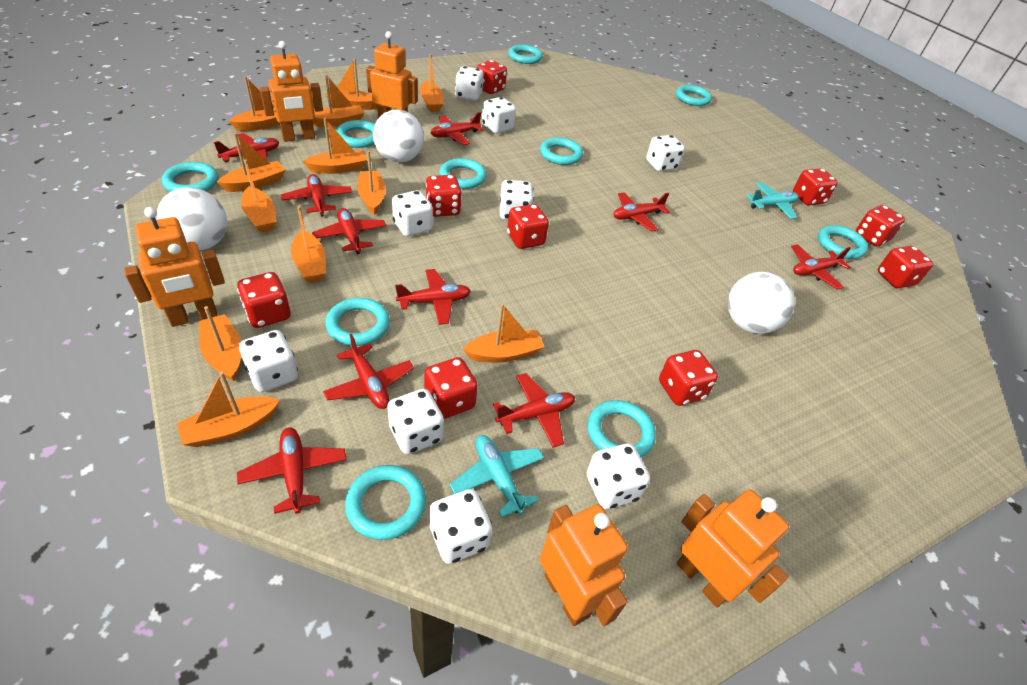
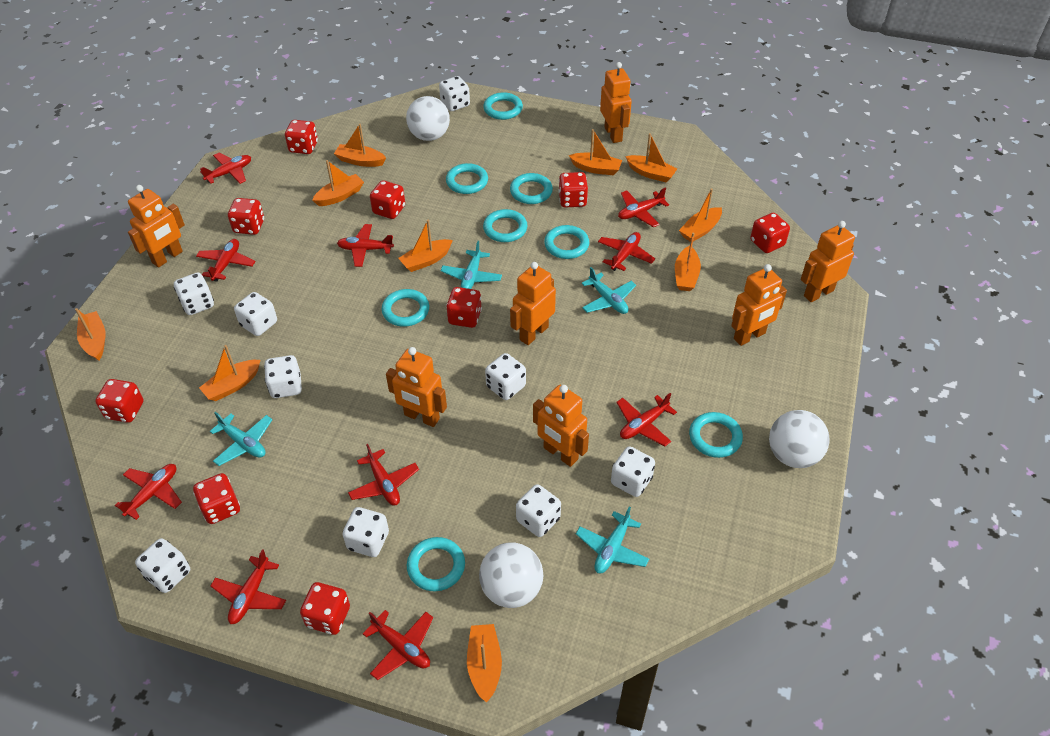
orange boat: [177,372,280,447] [199,306,241,382] [217,133,285,192] [229,76,280,131] [241,160,277,233] [291,206,326,283] [303,118,367,174] [312,74,364,127] [325,59,377,110] [357,151,386,215] [420,54,444,112] [463,304,544,363] = 12 -> [75,308,106,360] [199,345,260,401] [312,160,364,206] [334,124,386,167] [398,220,453,272] [467,624,502,703] [569,129,622,175] [625,133,677,182] [675,232,701,291] [679,189,722,242] = 10
orange robot: [124,207,225,327] [260,41,323,142] [366,31,418,118] [540,504,628,626] [677,489,789,607] = 5 -> [128,185,185,267] [386,347,447,427] [510,262,556,345] [533,385,589,467] [600,62,632,143] [731,264,787,346] [801,221,855,302] = 7
turquoise plane: [449,435,544,518] [746,183,799,219] = 2 -> [210,412,273,466] [441,241,502,289] [576,507,649,573] [582,267,636,314] = 4
turquoise ring: [162,162,218,192] [325,298,390,346] [336,120,375,148] [345,465,426,540] [439,158,487,189] [508,45,543,64] [540,137,583,165] [587,400,656,458] [676,85,712,106] [818,225,868,259] = 10 -> [381,289,429,327] [407,537,465,591] [446,163,488,194] [483,92,523,120] [483,209,528,242] [510,173,553,204] [544,225,589,259] [689,412,743,458] = 8

